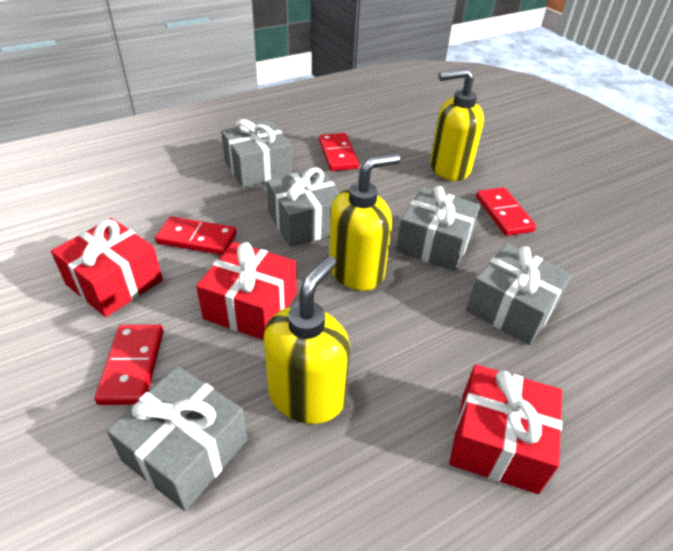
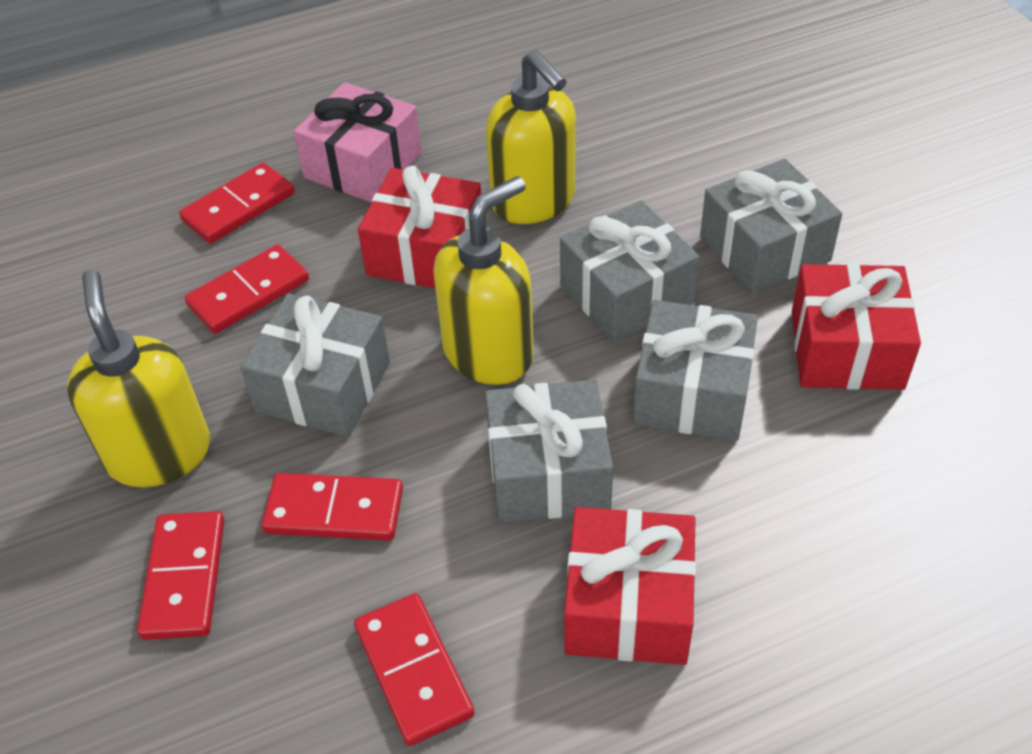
pink gift: none = 0 -> [293,82,422,203] = 1
red domino: [95,325,164,405] [155,216,237,255] [319,133,359,171] [476,187,536,236] = 4 -> [137,511,225,640] [179,163,295,244] [185,245,309,334] [262,473,403,541] [354,593,475,746] = 5

